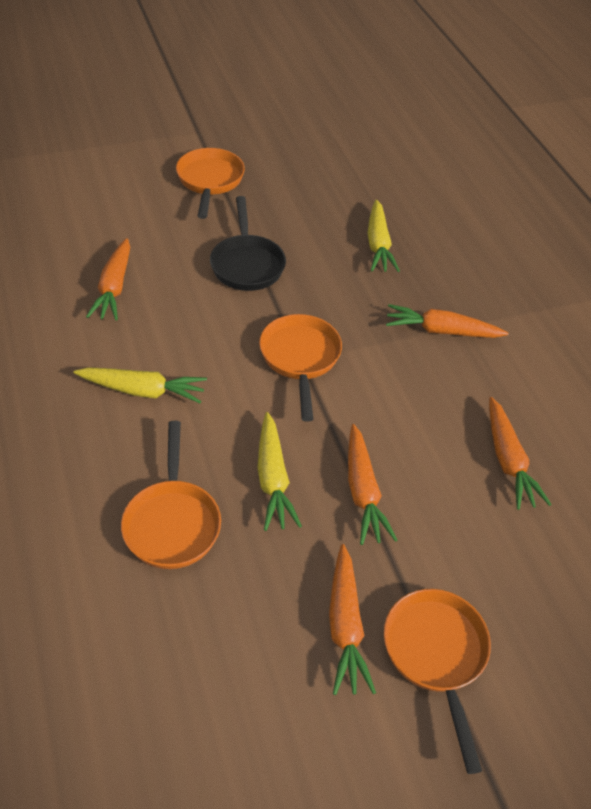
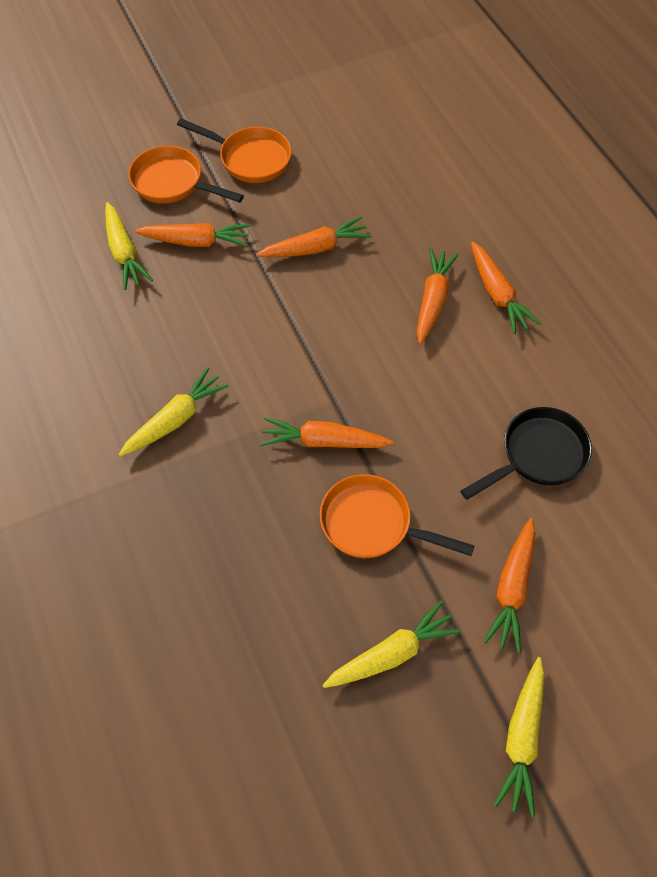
orange carrot: [86,238,130,320] [329,544,376,695] [348,424,397,545] [386,304,509,338] [489,397,552,510] = 5 -> [135,223,250,247] [257,216,371,257] [260,417,393,448] [417,248,459,344] [471,241,541,334] [483,518,535,653] = 6
orange pan: [121,421,221,569] [176,148,245,219] [259,314,342,422] [384,589,491,774] = 4 -> [128,146,244,203] [177,118,292,183] [320,474,474,558] = 3
yellow carrot: [74,367,207,403] [257,412,302,531] [367,199,400,272] = 3 -> [105,202,153,290] [118,367,229,457] [322,601,461,688] [494,657,545,817] = 4

